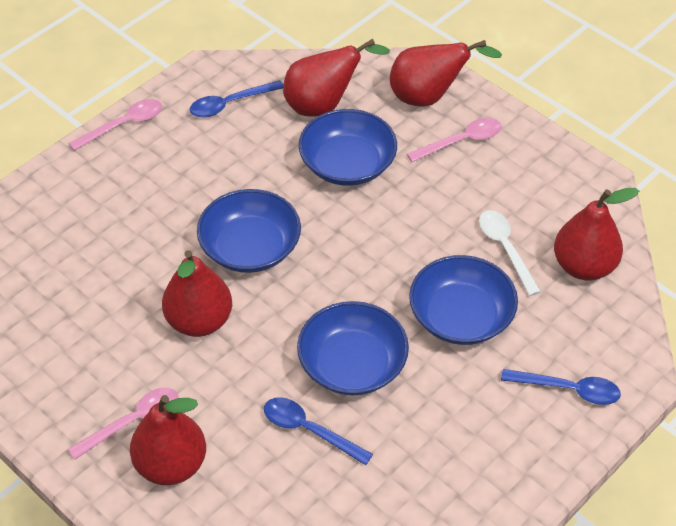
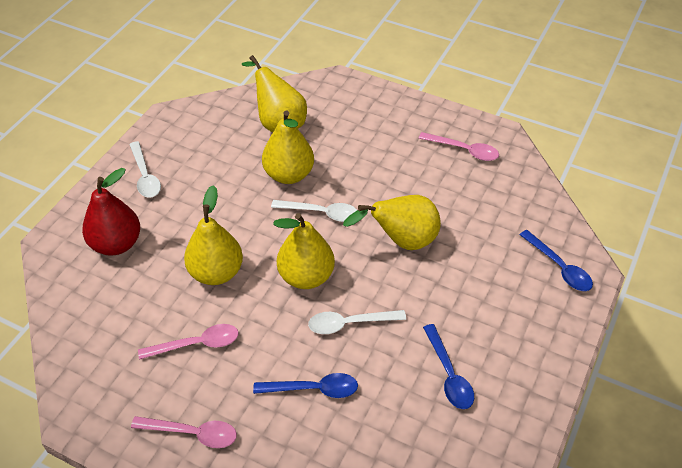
blue bowl: [197,189,301,273] [297,301,409,395] [299,109,397,186] [409,255,518,345] = 4 -> none = 0
red pear: [130,395,206,485] [162,250,232,337] [283,39,390,117] [390,40,502,107] [554,188,639,280] = 5 -> [82,168,140,256] = 1
white spoon: [479,210,541,296] = 1 -> [129,141,161,198] [271,200,357,222] [308,310,406,334] = 3
yellow pear: none = 0 -> [184,185,243,285] [242,55,307,132] [262,111,314,184] [273,213,335,289] [343,195,441,250] = 5

